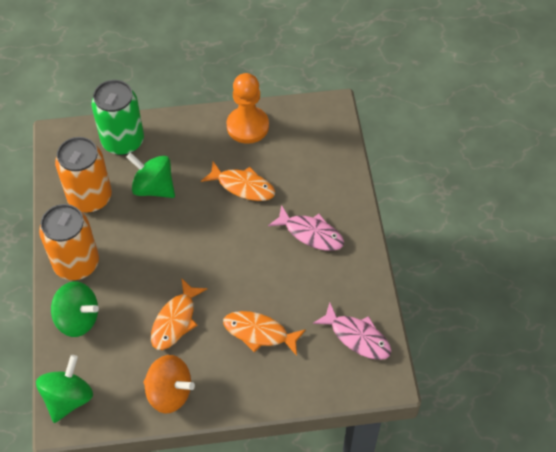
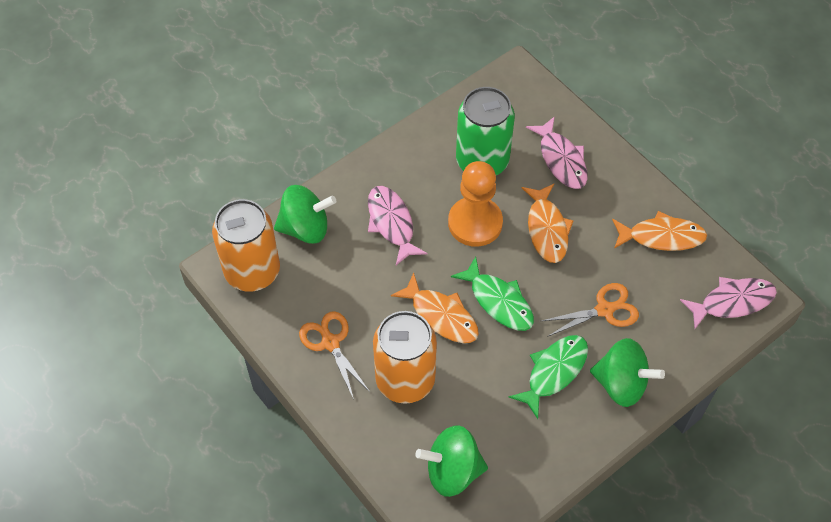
green fish: none = 0 -> [451,256,534,331] [509,335,588,419] = 2
orange scissors: none = 0 -> [299,311,370,400] [541,283,639,337] = 2
orange spinning top: [143,355,195,413] = 1 -> none = 0
pink fish: [268,205,344,251] [313,302,391,360] = 2 -> [368,186,427,265] [526,116,588,189] [680,277,777,329] = 3

